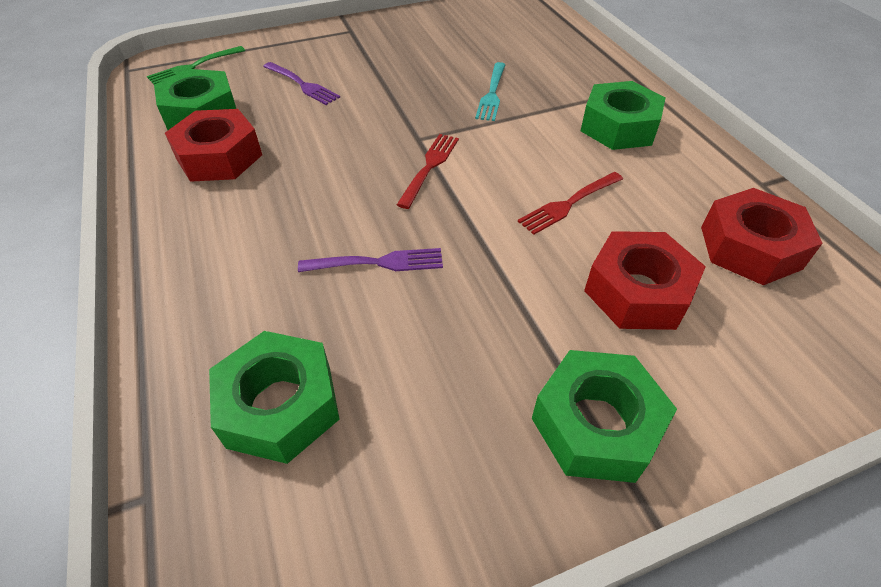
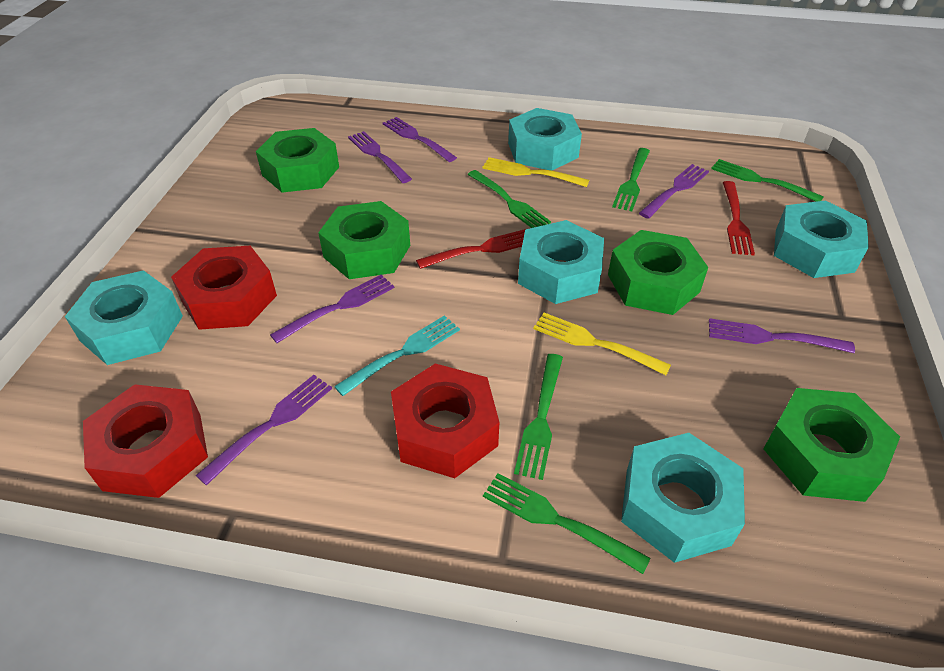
green fork: [147,46,245,84] = 1 -> [468,170,551,228] [483,473,650,574] [514,354,563,480] [612,148,650,211] [711,159,824,202] = 5
purple fork: [263,62,340,105] [298,248,443,272] = 2 -> [195,375,332,485] [270,275,394,343] [348,131,412,183] [383,117,457,162] [639,164,709,219] [709,318,855,353] = 6
turquoise nut: none = 0 -> [65,270,183,365] [508,108,582,170] [518,220,604,304] [621,433,745,563] [774,200,869,278] = 5
yellow fork: none = 0 -> [482,157,589,187] [533,313,671,375] = 2

